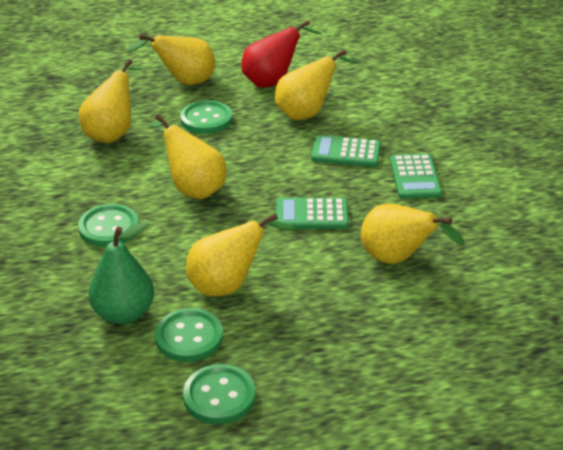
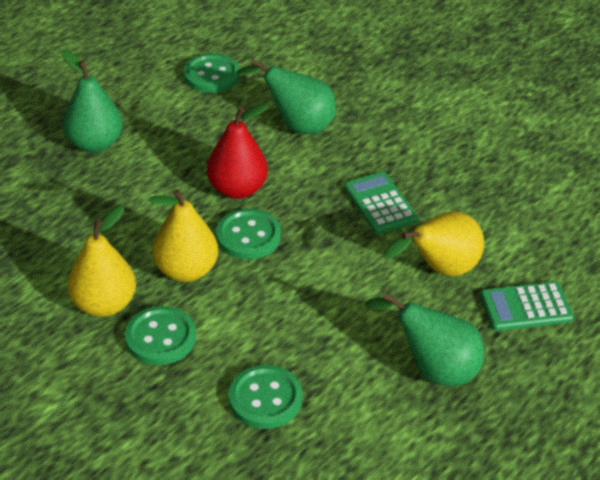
green calculator: [276,198,349,229] [311,135,381,167] [390,154,442,199] = 3 -> [344,172,418,234] [480,282,574,331] = 2
green pear: [88,222,154,324] = 1 -> [62,50,123,152] [236,59,336,134] [365,293,484,386] = 3
yellow pear: [79,59,143,143] [126,34,215,85] [148,114,226,199] [186,213,295,297] [275,49,358,120] [361,203,464,264] = 6 -> [68,206,136,317] [149,189,218,282] [384,211,484,276] = 3

